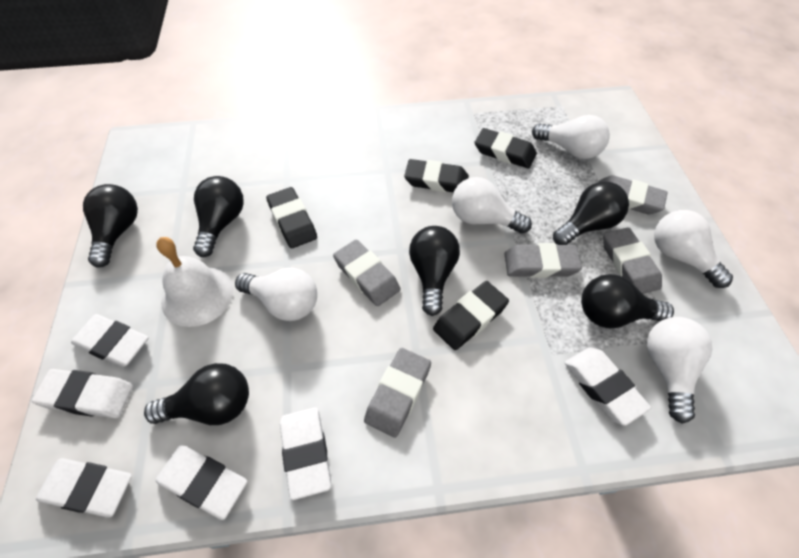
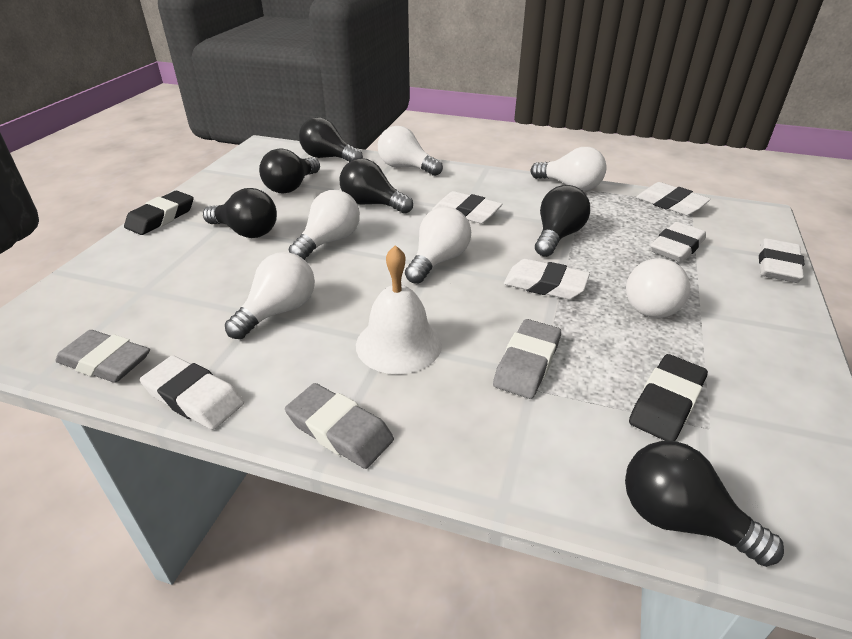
black eraser: [266,187,317,248] [404,159,469,192] [433,281,509,350] [475,128,537,169] = 4 -> [124,191,194,235] [629,354,708,441] = 2
grey eraser: [333,240,401,306] [364,348,431,438] [505,243,582,278] [599,175,668,215] [603,227,662,294] = 5 -> [55,330,150,383] [285,383,394,469] [493,319,561,399] = 3
white light bulb: [235,267,317,321] [452,177,532,234] [532,115,610,159] [647,317,712,424] [654,210,733,288] = 5 -> [225,252,315,339] [289,190,360,260] [378,126,443,176] [405,207,471,284] [531,147,607,191] [626,258,690,318] = 6

